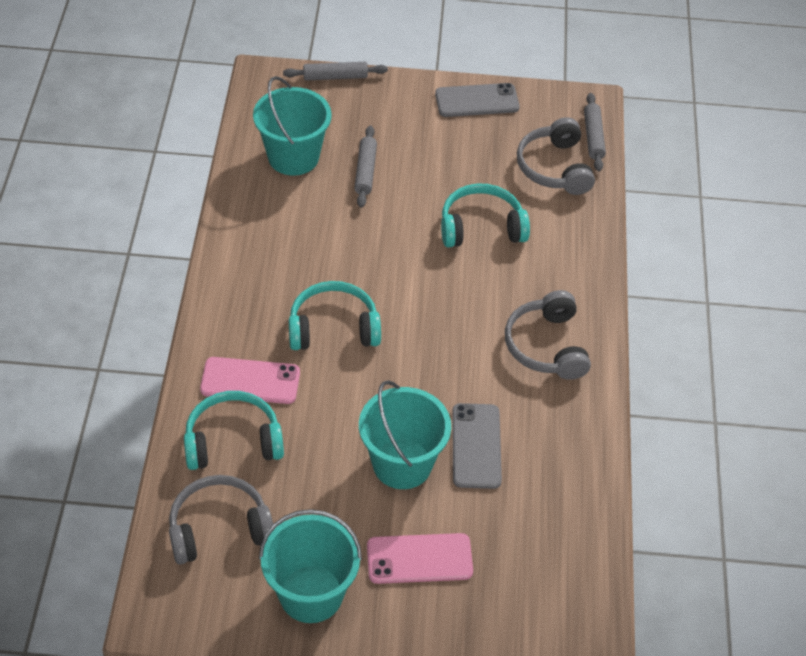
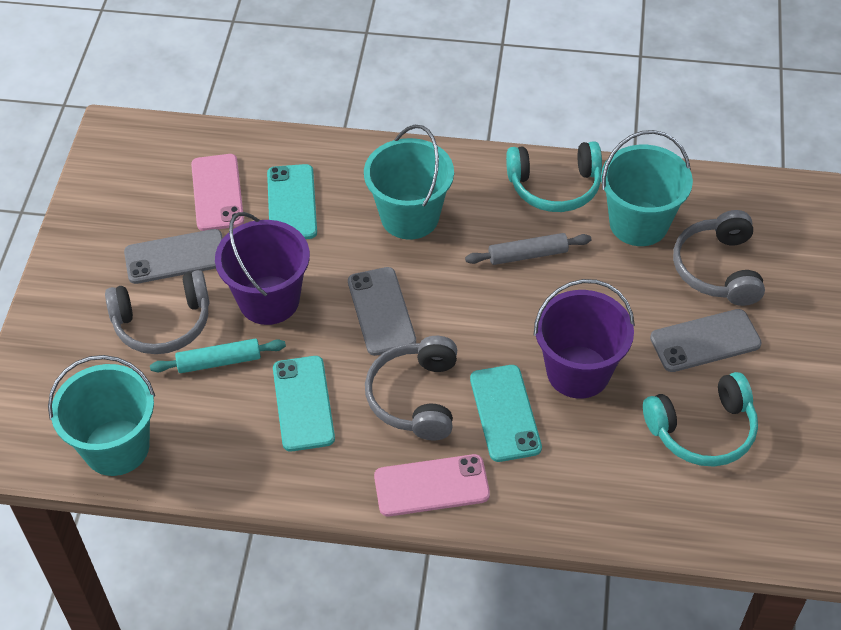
grey phone: [435,83,520,117] [452,403,502,489] = 2 -> [124,229,223,284] [348,267,416,356] [650,309,762,372] = 3
grey rolling pin: [283,62,388,81] [354,125,377,207] [584,93,606,171] = 3 -> [465,233,591,265] = 1
purple bucket: none = 0 -> [215,212,310,325] [534,279,635,399] = 2
turquoise headphones: [184,391,284,470] [289,281,381,350] [441,183,530,247] = 3 -> [506,141,602,212] [643,372,758,467] = 2
turquoise phone: none = 0 -> [267,164,317,239] [273,356,335,451] [470,365,542,462] = 3
turquoise rolling pin: none = 0 -> [150,339,286,373] = 1

